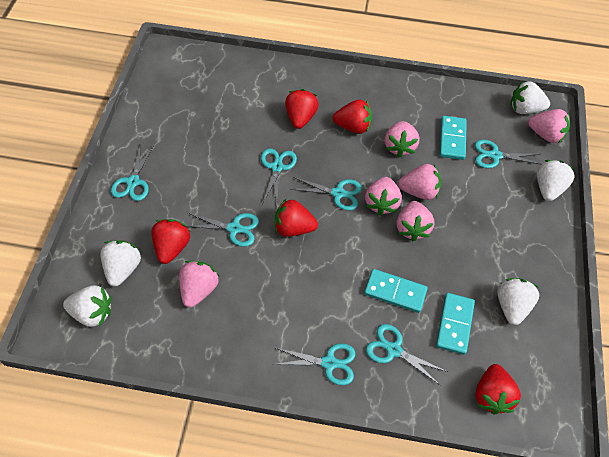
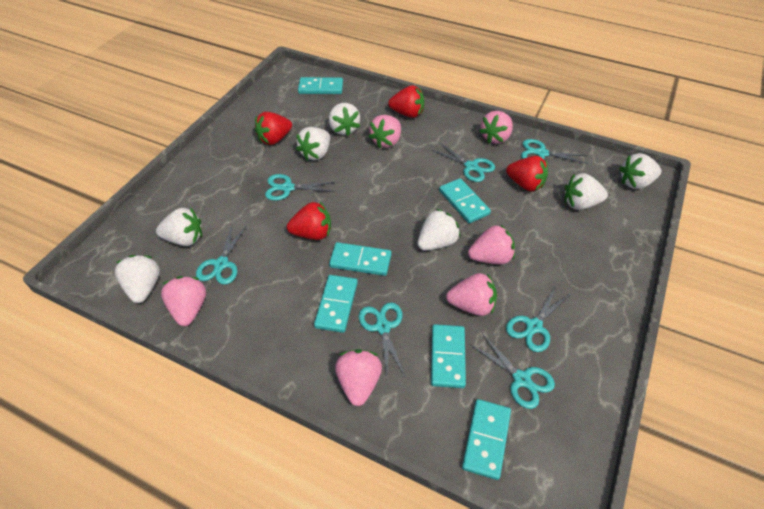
red strawberry: [151,219,190,264] [275,198,318,237] [285,89,319,129] [333,100,372,134] [475,364,521,414] = 5 -> [255,112,292,145] [287,202,331,240] [388,85,424,118] [506,156,548,192] = 4
turquoise domino: [364,269,428,313] [436,293,475,355] [440,116,467,160] = 3 -> [298,77,343,94] [314,275,358,333] [329,242,392,276] [431,324,466,388] [439,178,491,223] [462,399,511,480] = 6
white strawberry: [63,285,111,327] [100,241,141,287] [497,278,539,325] [510,80,550,114] [537,160,575,201] = 5 -> [115,255,160,303] [156,208,202,246] [296,127,330,161] [329,103,360,136] [418,209,460,251] [564,173,608,210] [619,153,661,189] = 7

